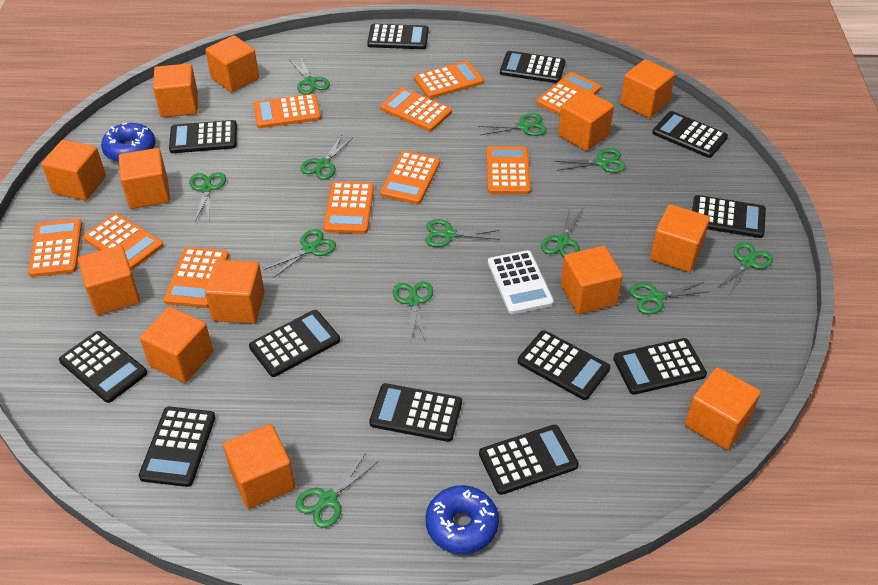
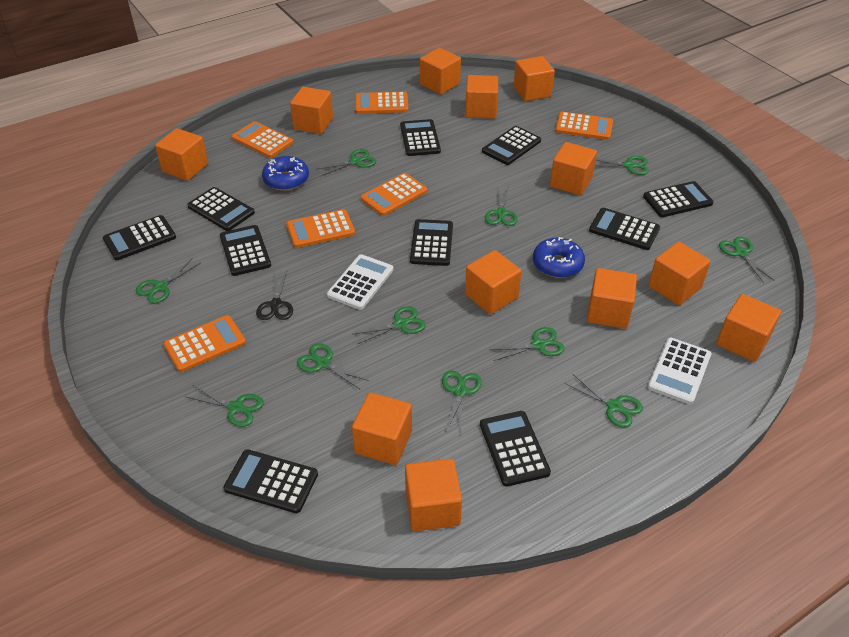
black calculator: [59,331,147,403] [139,407,216,487] [169,120,237,153] [249,310,340,377] [367,24,429,49] [369,383,462,442] [479,425,579,495] [500,51,565,83] [518,330,610,400] [613,338,707,395] [652,111,728,158] [692,195,766,238] = 12 -> [103,215,176,260] [187,187,255,231] [220,225,271,276] [223,449,318,513] [400,119,441,156] [410,219,453,266] [480,411,551,487] [482,126,541,165] [589,208,660,250] [643,181,714,217] = 10
black scissors: none = 0 -> [256,271,293,320] = 1
green scissors: [189,172,226,222] [264,229,336,278] [290,56,330,95] [296,453,378,528] [300,135,353,180] [393,281,433,343] [425,219,500,247] [478,113,547,136] [541,207,583,257] [554,148,626,173] [629,282,710,314] [716,242,773,295] = 12 -> [136,258,201,304] [187,385,264,427] [297,343,369,389] [318,149,376,176] [352,306,426,344] [442,370,482,435] [485,187,518,226] [490,327,565,361] [565,374,643,427] [595,156,649,175] [719,237,775,283] = 11
orange calculator: [28,219,82,277] [83,213,164,270] [164,247,229,308] [253,94,321,128] [323,181,374,234] [380,88,452,131] [380,151,440,204] [414,61,484,99] [487,146,531,194] [536,72,601,115] = 10 -> [163,315,246,372] [232,121,293,158] [286,209,355,248] [355,92,409,114] [361,173,427,216] [555,112,613,140] = 6
orange cube: [41,140,106,201] [78,245,140,315] [119,148,170,209] [140,307,213,383] [153,64,198,117] [205,35,259,93] [205,260,265,324] [223,424,295,509] [558,90,614,151] [561,246,623,314] [620,59,675,118] [650,204,710,272] [685,367,761,450] = 13 -> [155,128,208,181] [290,87,333,134] [352,392,412,465] [405,459,462,532] [420,48,461,94] [465,75,498,119] [465,250,521,314] [513,56,555,101] [550,142,597,195] [587,268,637,329] [649,242,711,305] [716,294,781,362] = 12
white calculator: [488,250,554,314] = 1 -> [327,254,394,310] [648,338,711,404] = 2

